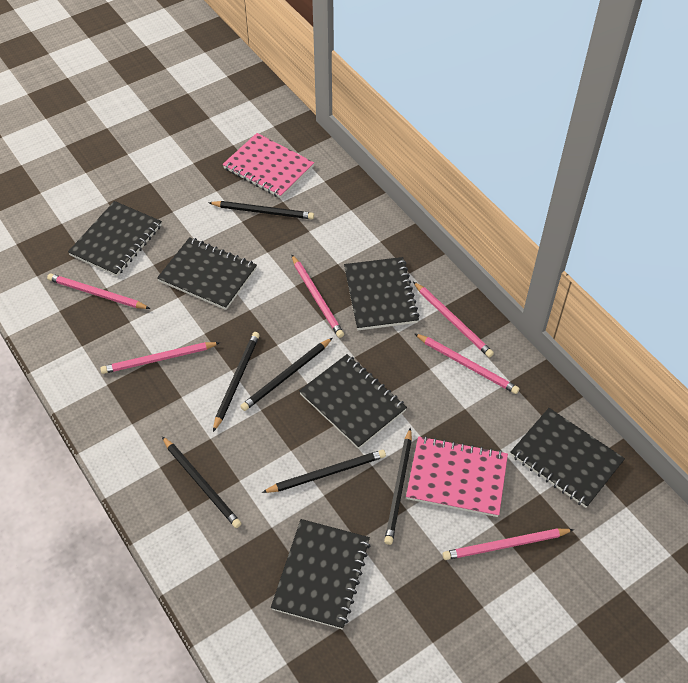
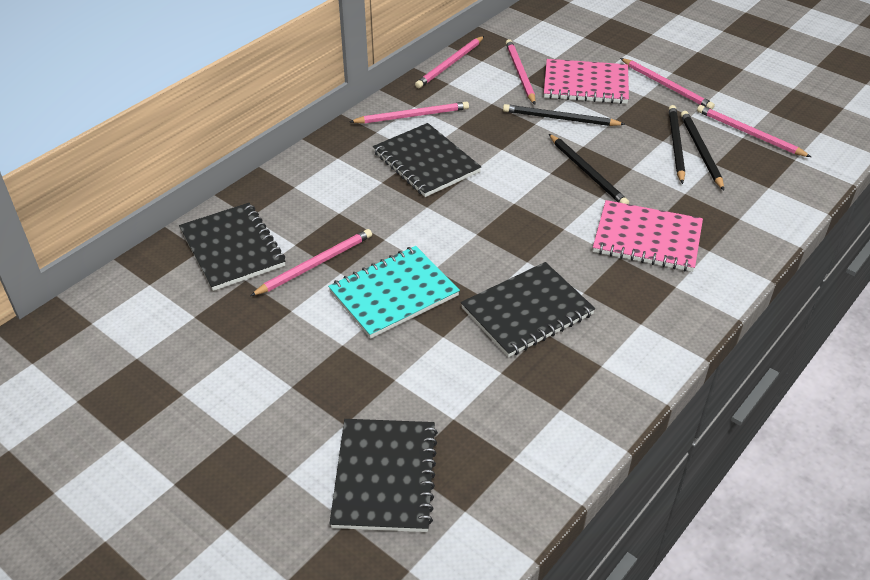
black notebook: [68,201,162,276] [157,237,257,310] [271,519,370,630] [299,354,407,449] [344,257,420,330] [510,408,625,508] = 6 -> [179,203,285,291] [329,419,438,532] [373,123,481,197] [461,262,595,357] = 4
black pencil: [162,436,242,528] [208,201,314,219] [213,332,260,432] [240,338,332,411] [262,450,386,493] [384,427,412,545] = 6 -> [503,104,625,126] [549,134,629,204] [669,105,685,184] [681,111,724,190] = 4
turquoise notebook: none = 0 -> [328,246,460,339] = 1

